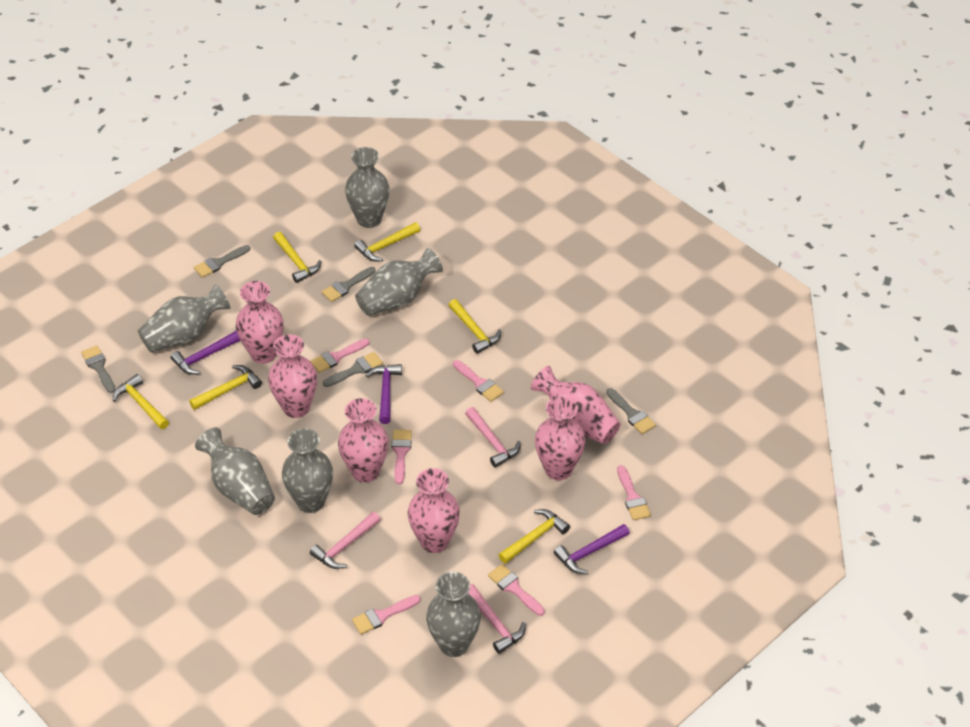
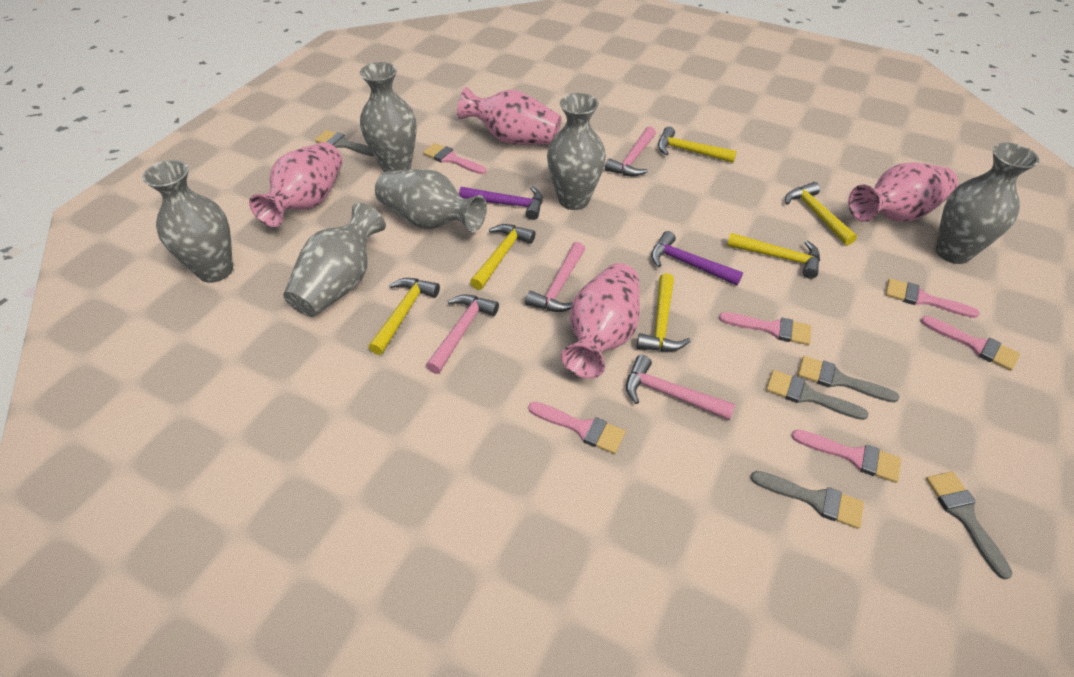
pink hammer: [310,512,381,569] [465,407,521,468] [468,584,526,654] = 3 -> [426,294,499,374] [525,242,585,312] [605,126,656,177] [626,355,735,420] = 4
pink vase: [236,281,284,364] [268,334,317,418] [338,398,389,483] [408,468,460,553] [531,366,621,444] [535,396,585,480] = 6 -> [249,142,343,227] [457,87,561,145] [561,263,640,379] [848,162,958,222] = 4
purple hammer: [170,331,241,375] [366,364,402,424] [554,524,630,574] = 3 -> [459,186,543,220] [651,231,743,286] = 2

